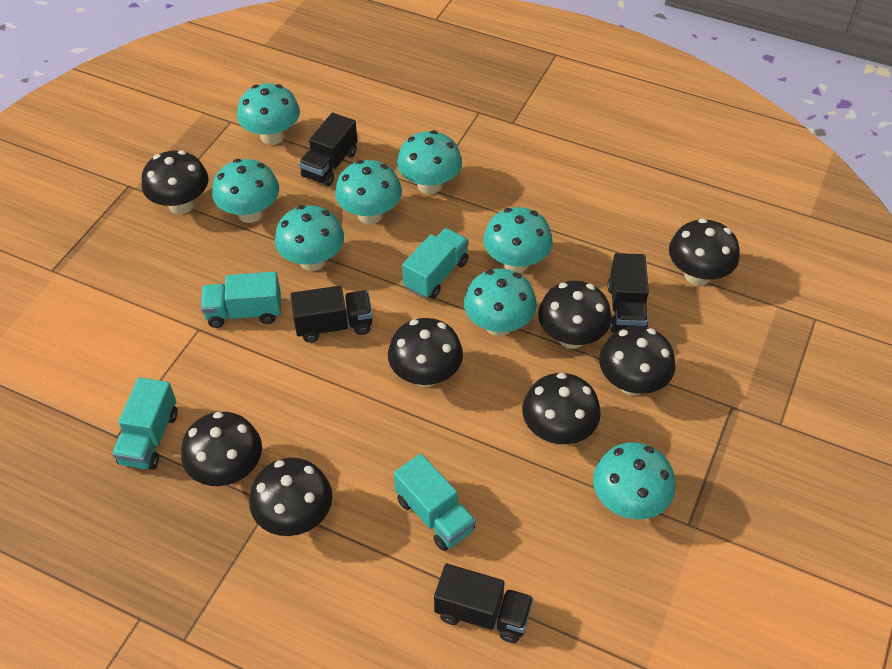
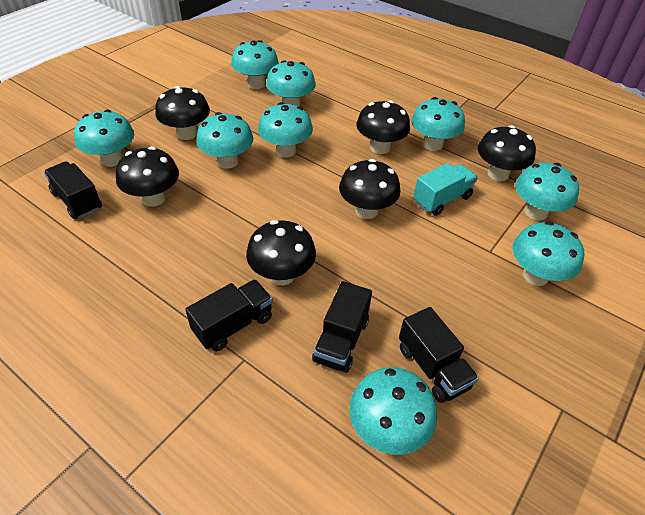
black mushroom: [142,150,209,214] [181,412,262,486] [249,458,332,536] [388,318,463,387] [522,373,601,444] [538,281,612,349] [599,326,676,396] [669,218,740,285] = 8 -> [116,146,179,207] [155,86,210,140] [246,220,316,285] [339,159,400,219] [356,100,410,154] [478,125,536,181] = 6
turquoise mushroom: [212,159,279,223] [237,83,300,145] [275,205,344,271] [335,160,402,224] [397,130,462,194] [464,269,537,336] [483,207,553,273] [593,442,675,520] = 8 -> [74,110,134,167] [196,112,253,169] [231,40,279,89] [258,102,313,157] [266,60,316,106] [349,367,437,455] [411,97,465,151] [512,221,584,286] [515,163,579,221] = 9
turquoise truck: [112,377,178,470] [201,272,281,328] [394,454,476,551] [402,228,469,299] = 4 -> [413,163,478,216] = 1

